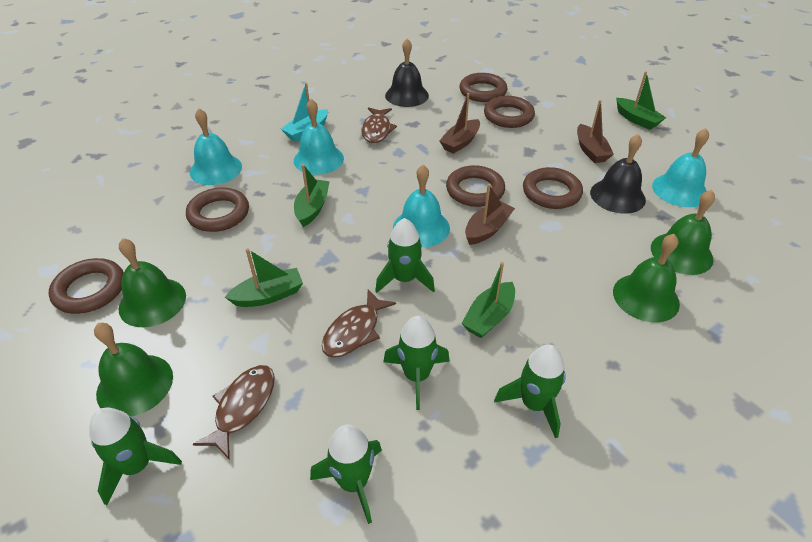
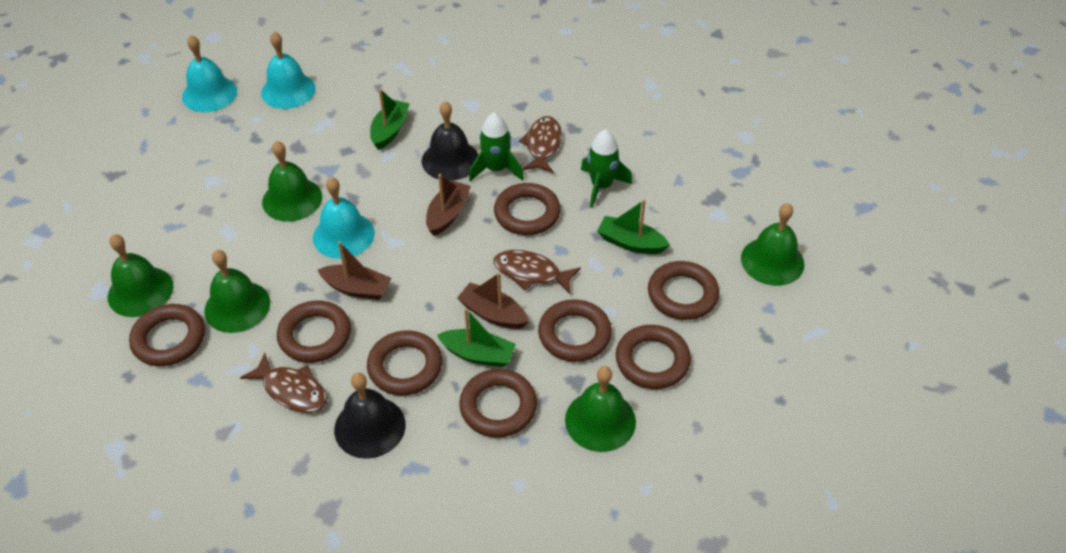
brown ring: [49,258,124,314] [186,187,249,232] [446,165,505,207] [460,73,508,102] [484,96,535,128] [523,167,583,209] = 6 -> [129,304,205,366] [277,300,351,363] [367,330,442,396] [459,369,537,438] [494,183,561,235] [538,299,612,362] [616,325,691,389] [648,261,719,320] = 8
green bell: [94,323,173,417] [119,238,186,327] [613,234,680,322] [651,190,715,275] = 4 -> [108,234,174,317] [204,250,270,333] [262,141,322,222] [565,366,636,452] [741,203,804,286] = 5
green boat: [225,248,303,307] [294,164,330,227] [461,262,515,338] [616,71,666,130] = 4 -> [370,89,410,150] [437,308,516,367] [597,199,670,254] = 3
green rocket: [89,408,182,505] [310,424,382,524] [375,218,435,293] [383,316,450,410] [494,344,566,438] = 5 -> [469,112,524,182] [581,129,633,208] = 2
turquoise bell: [190,108,242,185] [294,99,344,175] [393,165,450,247] [652,128,709,207] = 4 -> [182,35,237,112] [261,32,316,109] [313,177,375,259] = 3
turquoise boat: [281,83,328,142] = 1 -> none = 0

